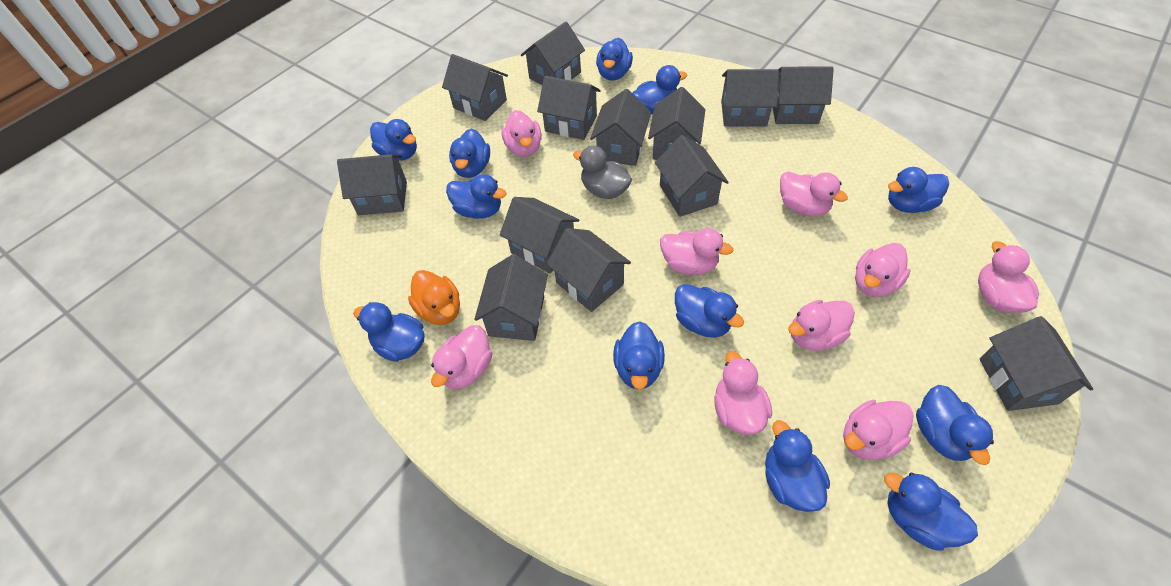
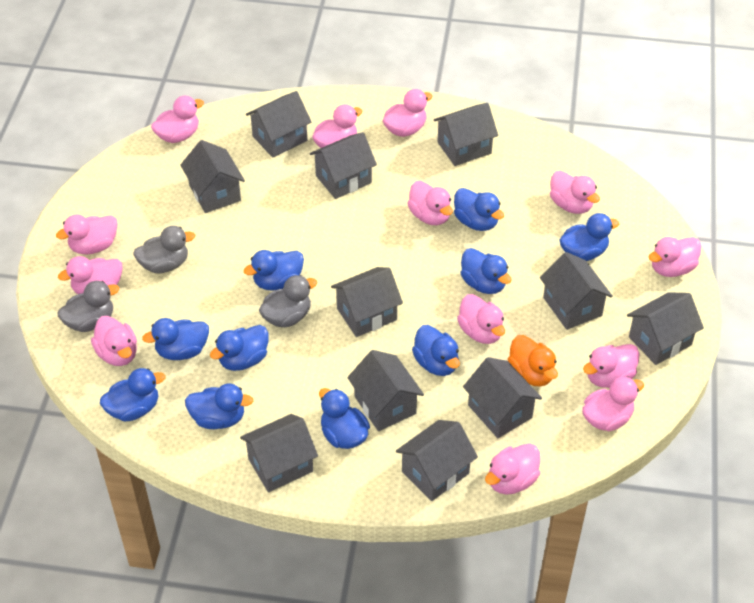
blue duck: [353,302,424,362] [370,119,417,161] [446,174,507,219] [449,128,490,178] [596,38,633,80] [613,321,665,390] [632,65,687,114] [675,284,744,338] [765,420,830,512] [885,473,978,551] [888,167,949,213] [916,385,994,465] = 12 -> [100,368,165,421] [142,318,209,360] [185,383,253,429] [210,325,268,371] [244,250,304,291] [319,388,370,449] [412,325,460,376] [454,188,504,231] [461,248,512,294] [559,213,619,261] = 10
grey duck: [573,146,632,199] = 1 -> [58,281,119,332] [133,226,195,273] [259,275,317,327] = 3
grey house: [337,154,407,215] [442,54,508,121] [474,254,548,341] [500,197,579,274] [521,22,585,85] [537,76,601,140] [546,228,631,312] [590,89,651,166] [648,87,705,160] [655,135,729,217] [721,69,779,127] [773,66,834,124] [980,316,1093,411] = 13 -> [180,140,245,213] [240,414,318,492] [246,91,311,158] [310,132,377,199] [331,267,403,337] [347,350,424,431] [396,420,478,501] [434,103,498,166] [463,357,542,438] [540,252,613,330] [627,292,704,365] = 11
pink duck: [431,325,492,389] [502,110,542,157] [660,228,734,275] [714,351,772,435] [780,171,848,216] [788,300,855,351] [843,400,914,460] [855,243,911,297] [978,241,1039,313] = 9 -> [56,215,118,255] [58,256,123,294] [91,316,137,366] [151,96,204,143] [312,104,362,148] [383,89,432,137] [407,181,453,225] [457,294,505,344] [485,443,540,495] [550,171,600,214] [582,376,644,431] [583,344,640,388] [649,237,701,277] = 13

